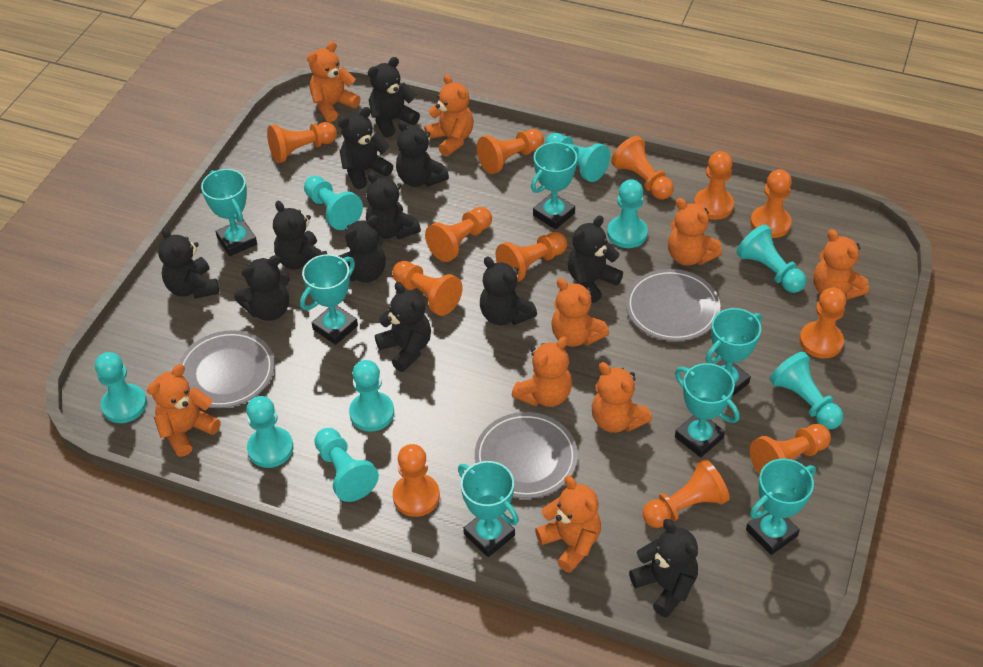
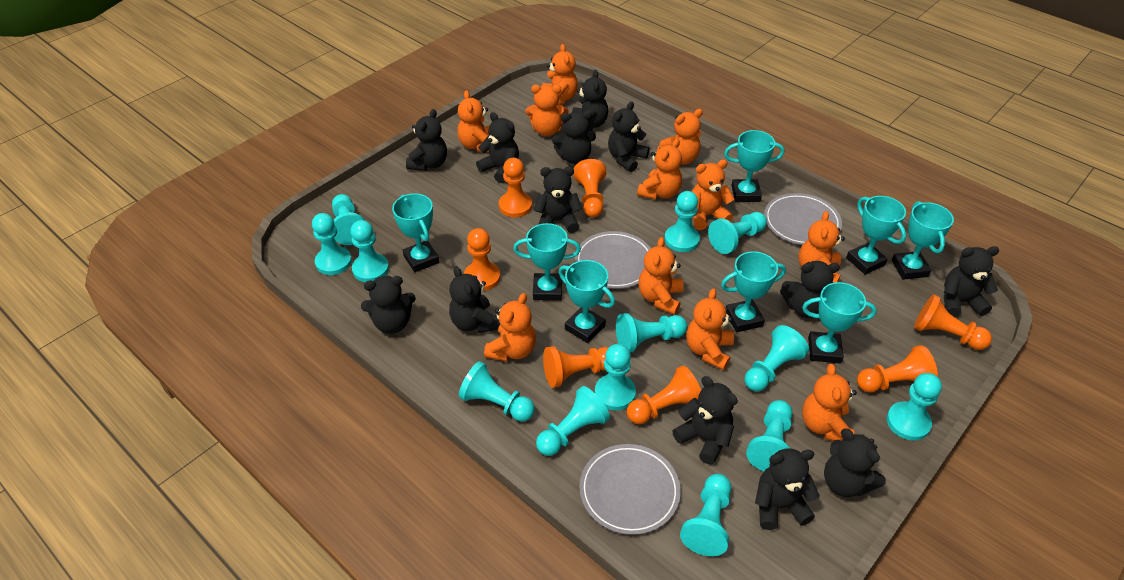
black teddy bear: [158,227,219,299] [234,255,290,321] [273,201,327,270] [338,107,393,189] [339,215,386,282] [366,171,421,239] [368,57,420,138] [375,282,431,372] [396,120,449,187] [480,257,537,325] [568,216,623,303] [629,519,698,618] = 12 -> [361,276,416,334] [406,109,447,171] [449,266,500,333] [476,112,519,183] [534,167,582,233] [552,111,596,164] [572,70,608,131] [608,101,650,172] [673,376,738,464] [755,448,820,530] [780,261,840,318] [824,429,886,497] [944,246,999,317] = 13
orange pawn: [267,122,337,163] [392,261,463,316] [393,444,440,517] [425,207,492,262] [477,129,544,174] [496,232,567,282] [611,136,674,200] [643,459,730,528] [694,151,734,220] [750,169,792,238] [750,424,831,475] [799,287,846,358] = 12 -> [464,228,500,291] [499,158,532,217] [543,346,609,388] [573,159,606,217] [627,365,701,424] [857,345,938,392] [914,294,992,350] = 7
orange teddy bear: [147,364,220,457] [307,42,361,122] [424,74,474,157] [512,337,572,407] [535,476,601,573] [551,278,609,347] [592,362,652,433] [668,198,722,266] [813,229,869,300] = 9 -> [457,90,490,152] [484,293,536,361] [526,85,568,136] [542,44,578,105] [637,139,682,200] [639,237,684,315] [656,109,703,164] [686,288,734,370] [692,160,734,230] [798,211,845,283] [802,364,857,441] = 11
turquoise pawn: [95,352,147,423] [246,396,293,468] [304,176,363,230] [314,428,379,502] [349,360,394,432] [545,133,610,182] [607,179,648,248] [736,224,806,293] [770,352,843,430] = 9 -> [312,213,352,275] [332,194,364,245] [350,220,389,282] [459,361,535,422] [536,386,610,456] [595,344,636,411] [616,313,687,353] [664,191,700,252] [680,474,731,556] [708,212,767,254] [745,325,809,391] [746,400,793,471] [886,373,942,441] = 13
turquoise trophy: [201,169,257,256] [300,254,358,345] [458,461,519,557] [531,142,579,229] [675,363,739,457] [705,308,762,396] [746,458,816,555] = 7 -> [392,194,439,272] [513,223,581,301] [559,260,615,343] [721,251,786,332] [724,130,784,202] [802,282,877,363] [846,196,906,275] [892,201,954,280] = 8

